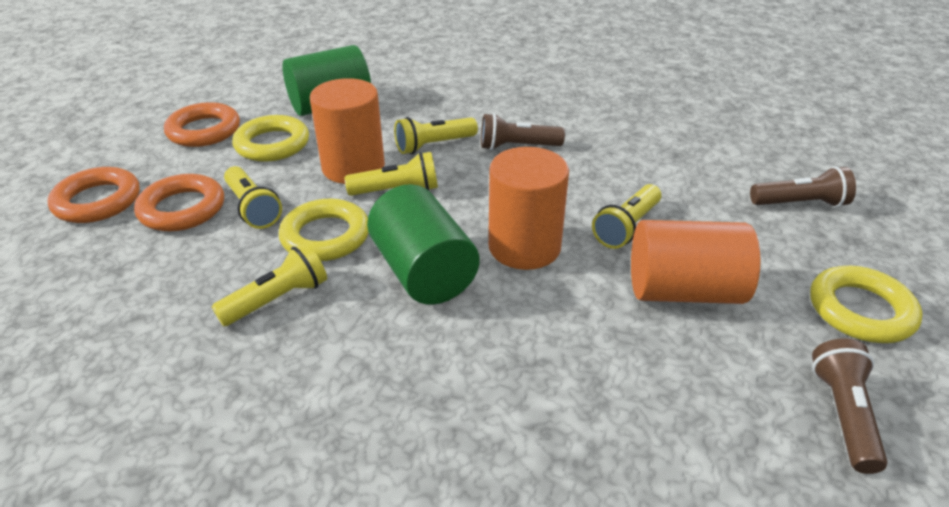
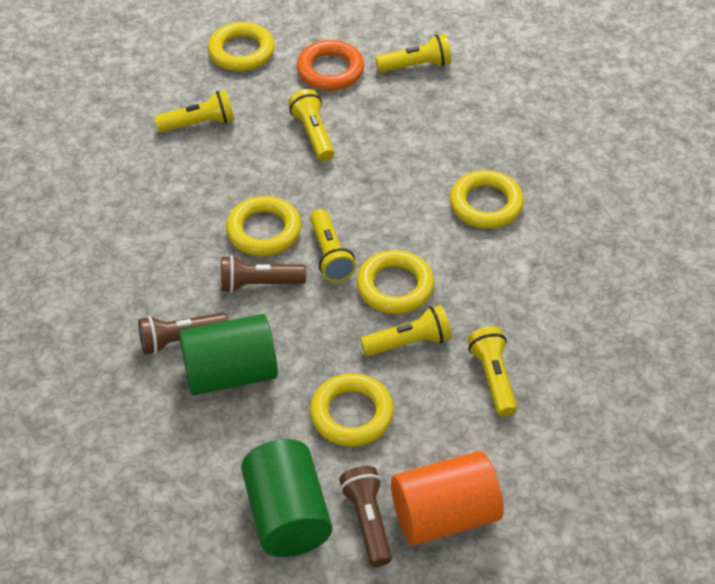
orange cylinder: [310,78,385,184] [488,147,569,270] [631,220,761,304] = 3 -> [391,451,503,545] = 1
orange ring: [48,167,140,223] [134,174,224,231] [164,102,240,147] = 3 -> [297,40,364,90] = 1
yellow flashlight: [212,243,327,326] [224,166,282,229] [344,152,438,196] [394,117,478,154] [592,184,661,249] = 5 -> [155,90,234,133] [288,89,334,161] [310,209,356,282] [360,305,452,356] [375,34,452,72] [467,326,517,417] = 6
yellow ring: [232,115,309,162] [279,198,369,261] [810,266,923,343] = 3 -> [208,22,275,71] [226,196,301,256] [310,373,394,447] [356,250,435,314] [450,170,524,229] = 5

